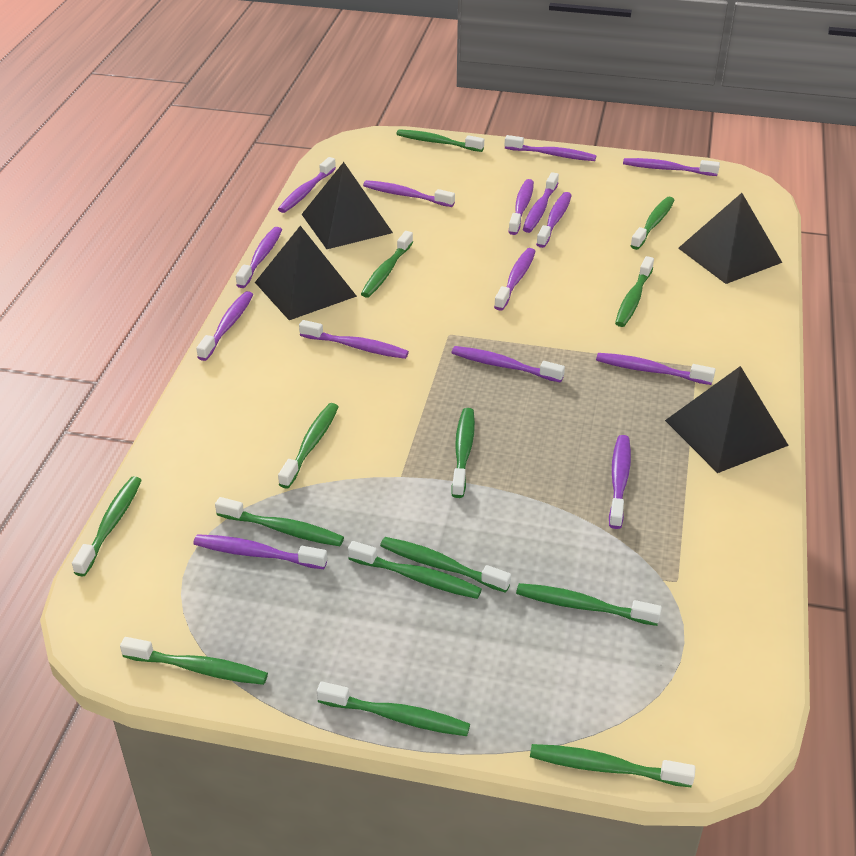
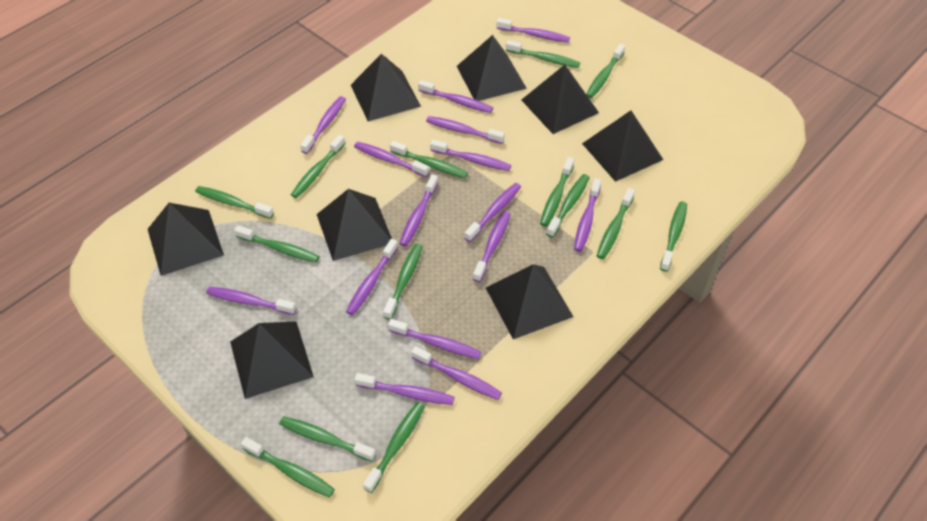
black pyramid: [255,226,357,320] [302,162,393,249] [665,366,789,473] [678,193,782,284] = 4 -> [148,203,224,276] [230,321,314,399] [317,189,392,261] [351,54,421,122] [457,35,527,101] [486,264,573,339] [522,65,599,134] [582,111,663,182] = 8

